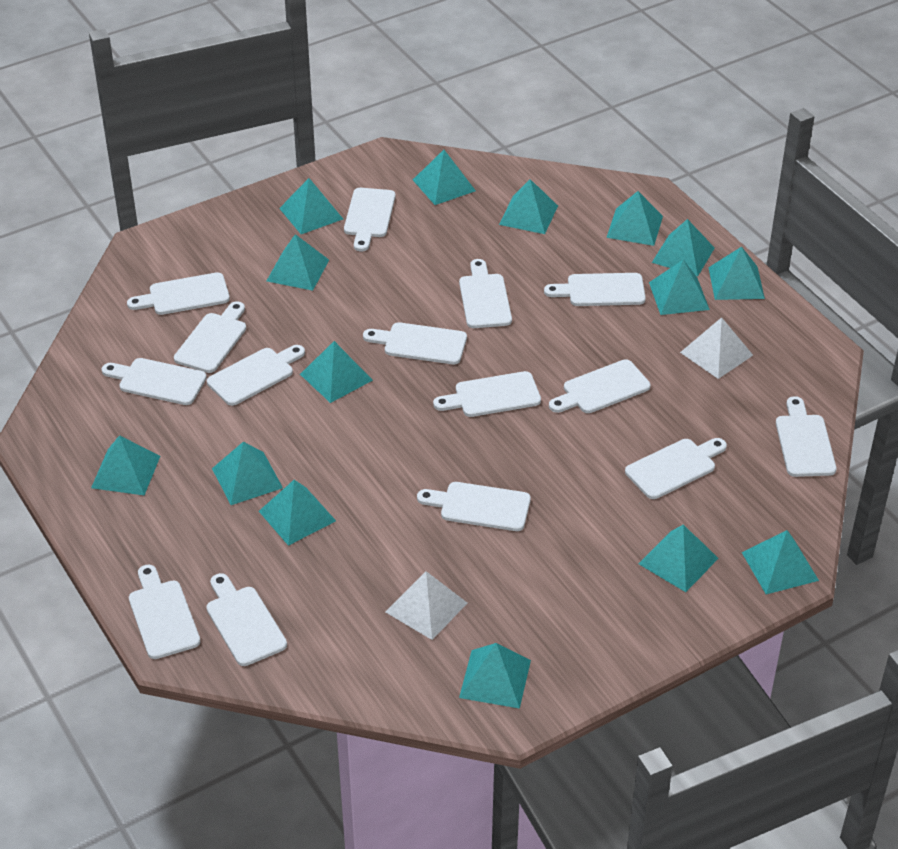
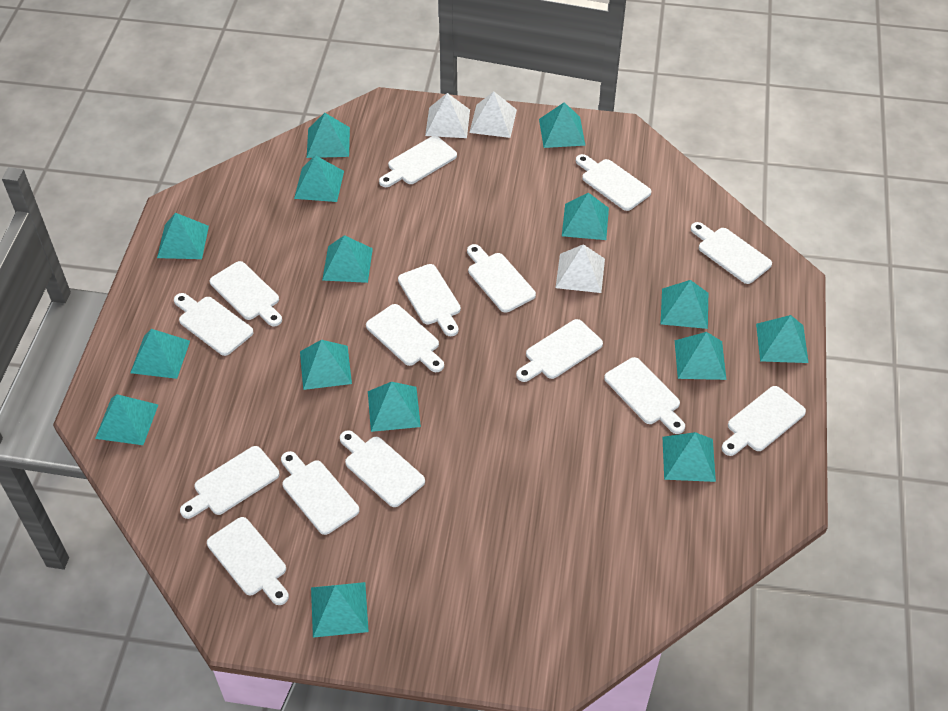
white pyramid: [386,571,467,640] [680,317,753,379] = 2 -> [425,93,470,138] [469,91,517,138] [555,244,605,293] = 3

